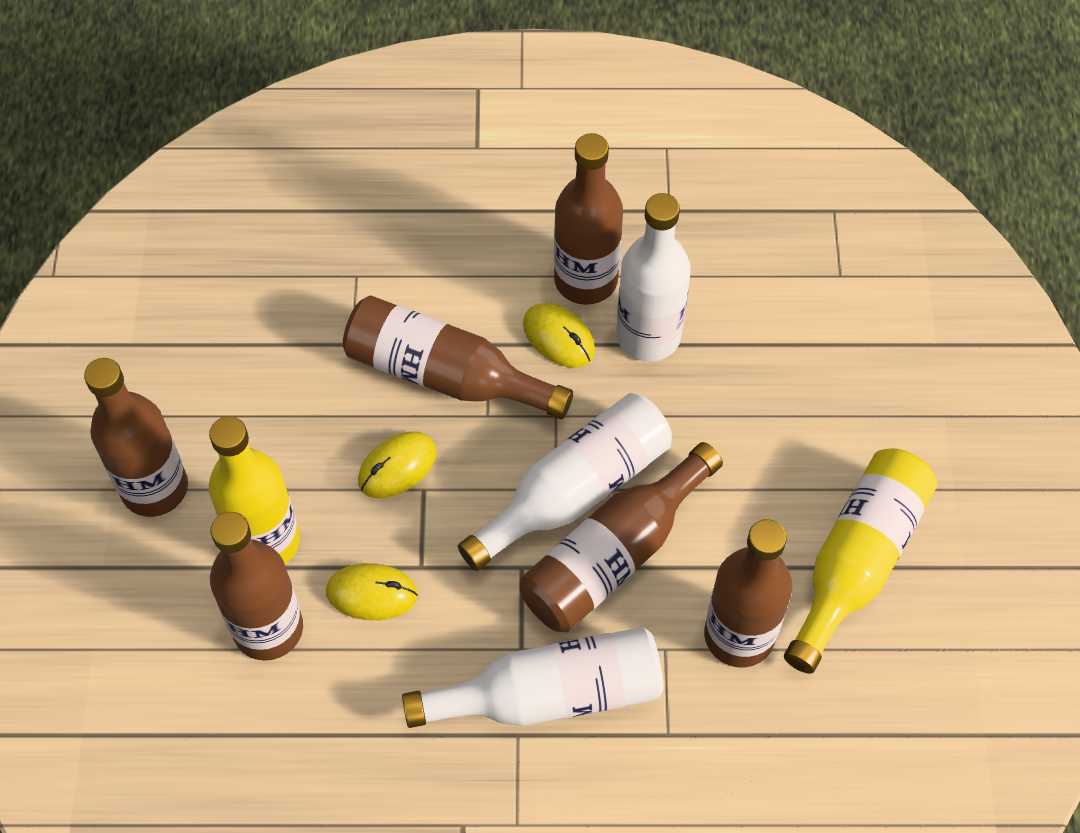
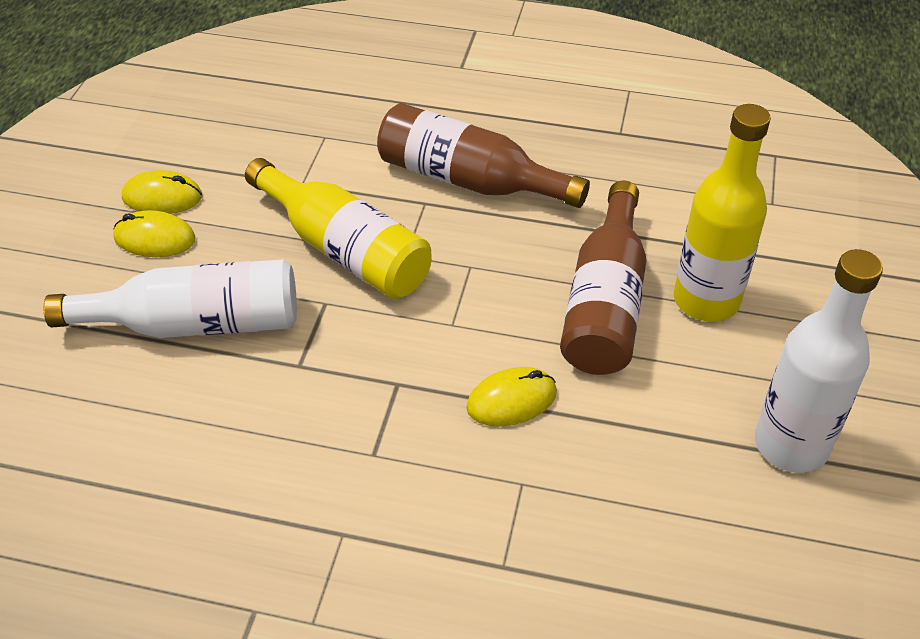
brown bottle: [84,358,188,517] [210,512,303,661] [343,296,573,419] [520,442,723,632] [554,133,623,305] [704,519,793,667] = 6 -> [377,103,590,208] [560,180,646,375] = 2
white bottle: [402,627,664,728] [458,393,672,571] [616,193,691,362] = 3 -> [44,259,297,338] [755,249,883,473] = 2

